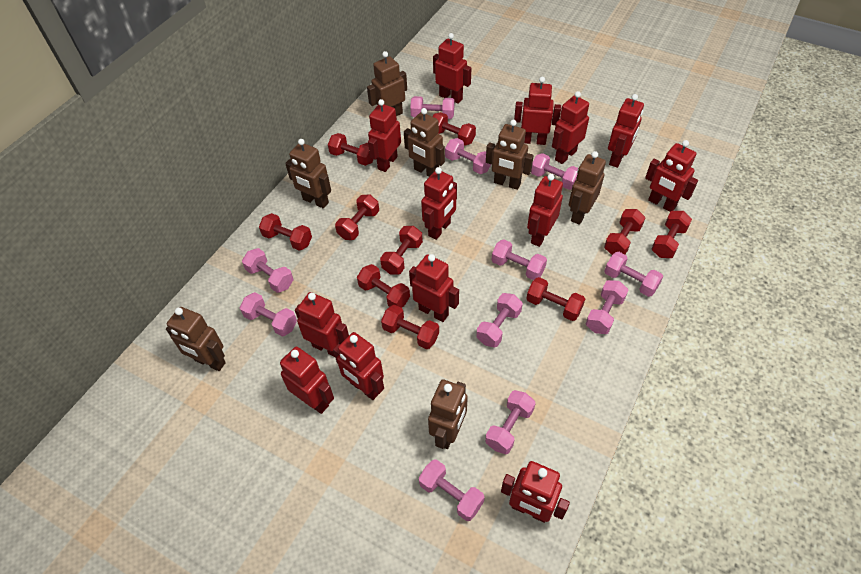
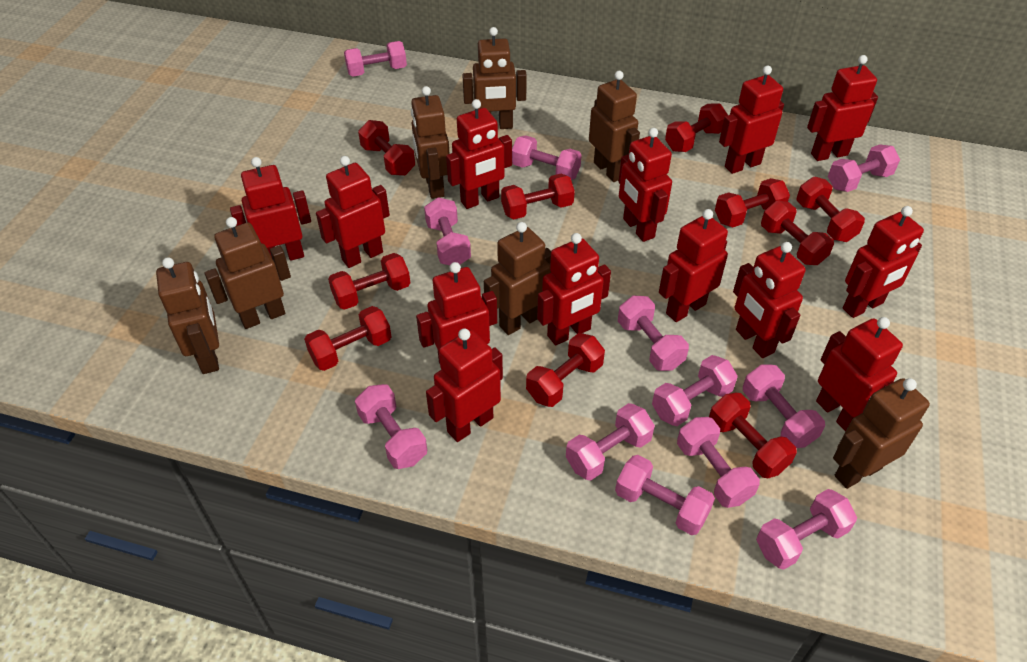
pink dumbbell: [240,292,297,336] [242,248,294,293] [410,96,454,119] [419,459,485,521] [445,138,491,174] [476,293,523,347] [485,390,536,454] [492,239,547,280] [531,153,578,190] [586,280,628,334] [604,252,663,297] = 11 -> [344,41,407,76] [355,384,427,469] [424,197,471,265] [512,135,582,180] [566,403,655,480] [615,455,715,535] [618,295,689,371] [652,355,738,426] [677,417,760,508] [743,365,825,448] [756,489,857,570] [828,144,900,192] = 12

